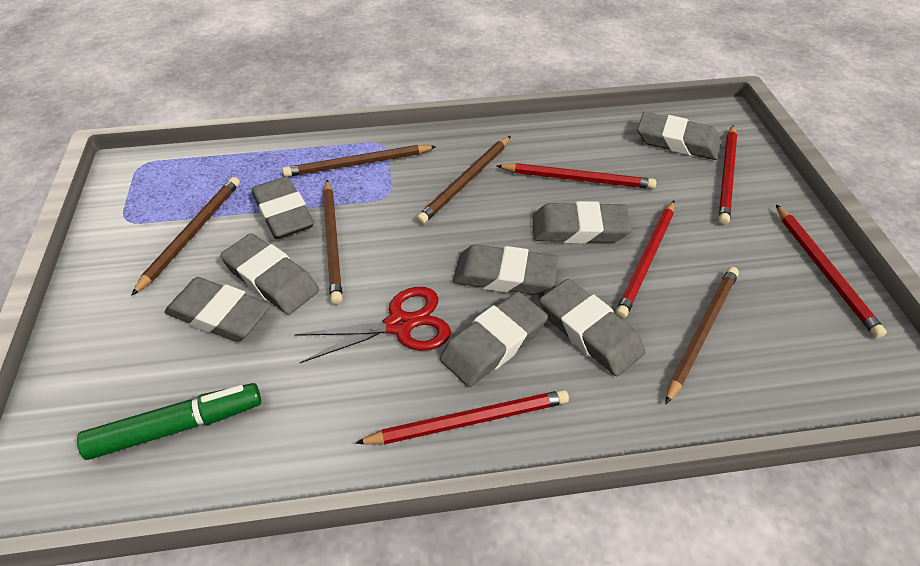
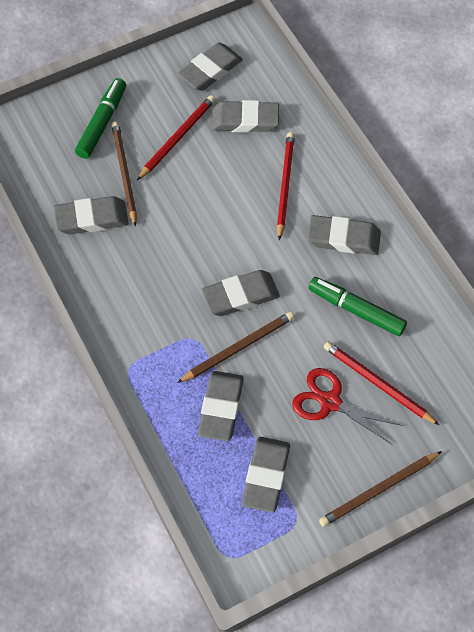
brown pencil: [131,177,240,296] [282,145,437,177] [323,180,343,304] [416,136,511,224] [665,267,739,404] = 5 -> [111,121,137,227] [177,312,294,383] [319,451,442,527] = 3
green marker: [77,383,261,460] = 1 -> [75,78,126,159] [309,277,407,336] = 2
grey eraser: [164,277,271,342] [220,233,319,315] [252,176,314,239] [440,292,548,387] [453,244,558,295] [532,201,632,244] [540,279,645,376] [637,112,722,160] = 8 -> [53,196,129,234] [178,43,243,91] [198,371,244,441] [202,270,280,316] [211,100,279,133] [242,437,290,513] [308,215,381,255] = 7
red pencil: [355,390,569,444] [497,163,656,189] [615,201,675,319] [719,125,737,225] [776,205,887,338] = 5 -> [137,95,216,180] [277,132,295,240] [324,341,439,425] = 3

